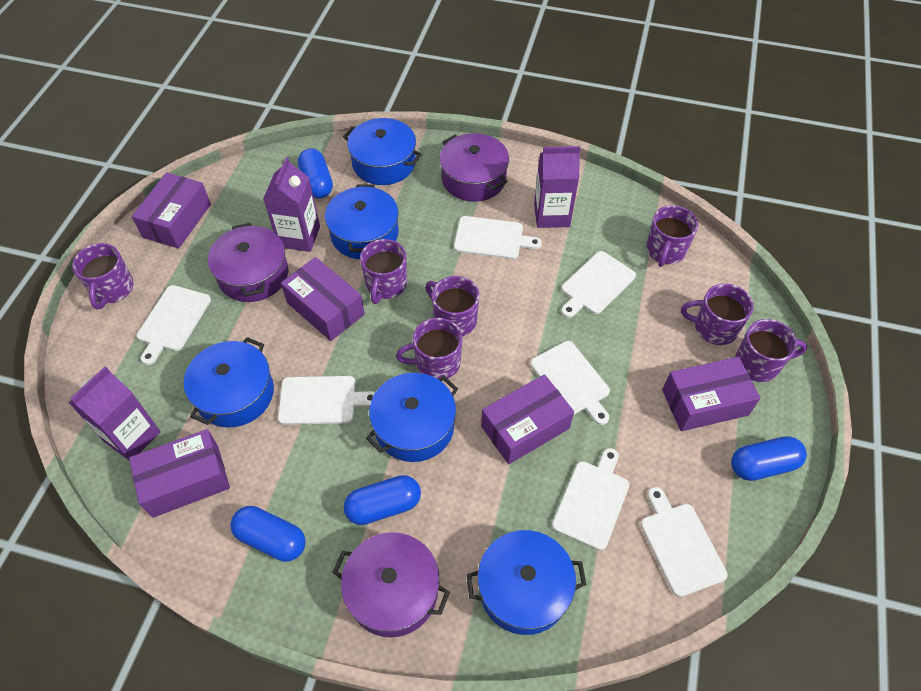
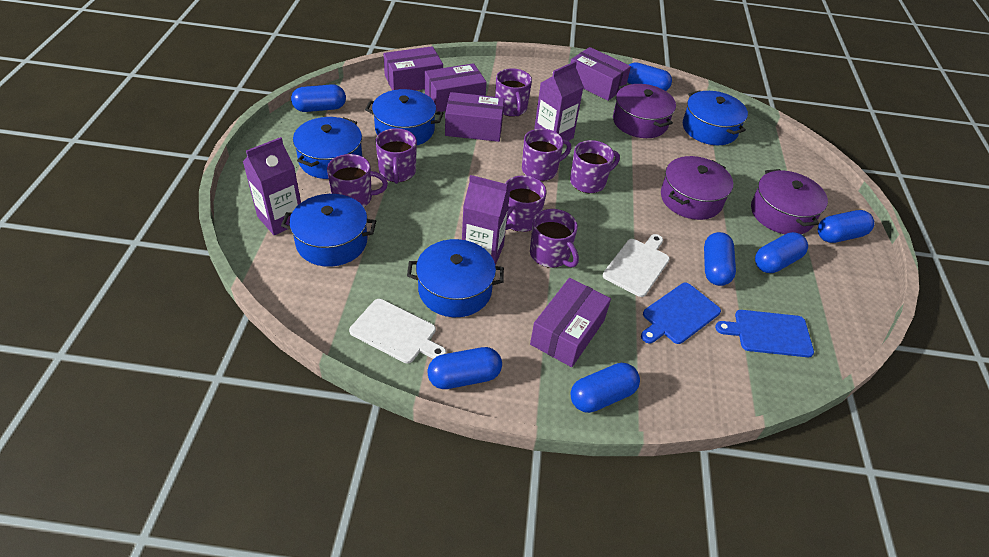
blue capsule: [230,506,306,562] [298,148,333,199] [344,475,421,525] [731,436,807,481] = 4 -> [291,84,346,112] [427,347,502,389] [570,363,640,413] [627,62,672,91] [704,232,736,286] [755,232,808,273] [818,210,874,243] = 7
blue cutting board: none = 0 -> [641,283,721,344] [715,310,814,357] = 2
white cutting board: [137,285,211,365] [278,376,375,425] [454,216,542,259] [531,341,610,425] [552,448,630,550] [561,251,636,318] [641,487,728,597] = 7 -> [349,299,446,363] [603,234,670,297] = 2

